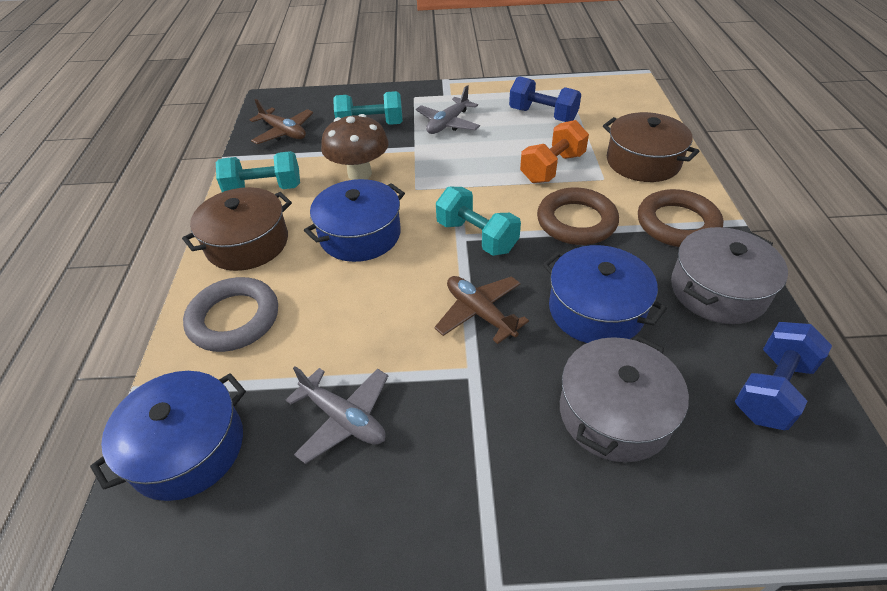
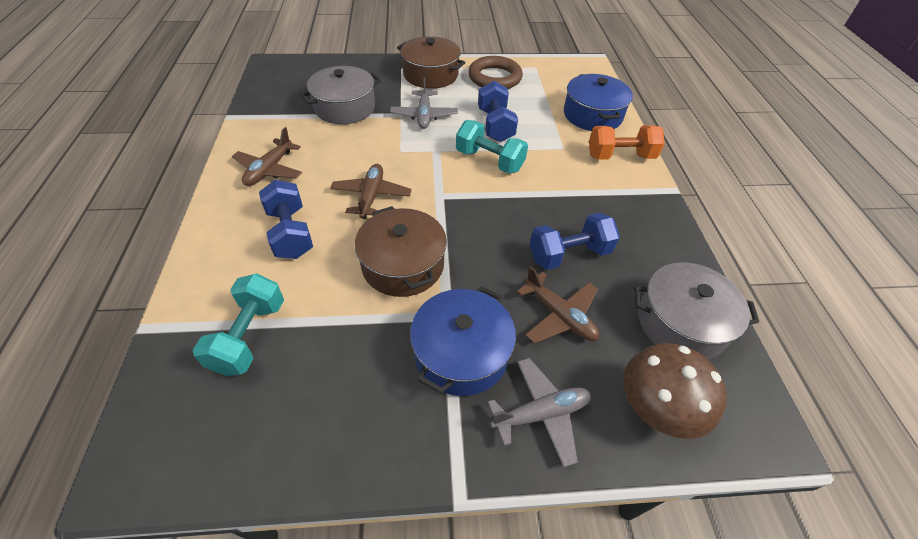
blue dumbbell: [509,76,581,122] [735,322,832,430] = 2 -> [259,180,313,259] [478,81,518,142] [530,213,620,270] = 3
blue pot: [90,371,246,501] [304,179,405,262] [543,245,667,343] = 3 -> [410,286,516,396] [564,74,633,131] = 2
brown plane: [250,99,313,144] [434,276,529,344] = 2 -> [232,127,302,186] [330,164,412,219] [517,266,599,344] = 3
brown ring: [537,188,619,245] [638,189,724,247] = 2 -> [468,56,523,89] = 1
grey ring: [183,277,278,352] = 1 -> none = 0
turquoise dumbbell: [216,151,300,192] [333,91,403,125] [436,187,521,256] = 3 -> [193,273,284,376] [456,120,528,174] = 2

